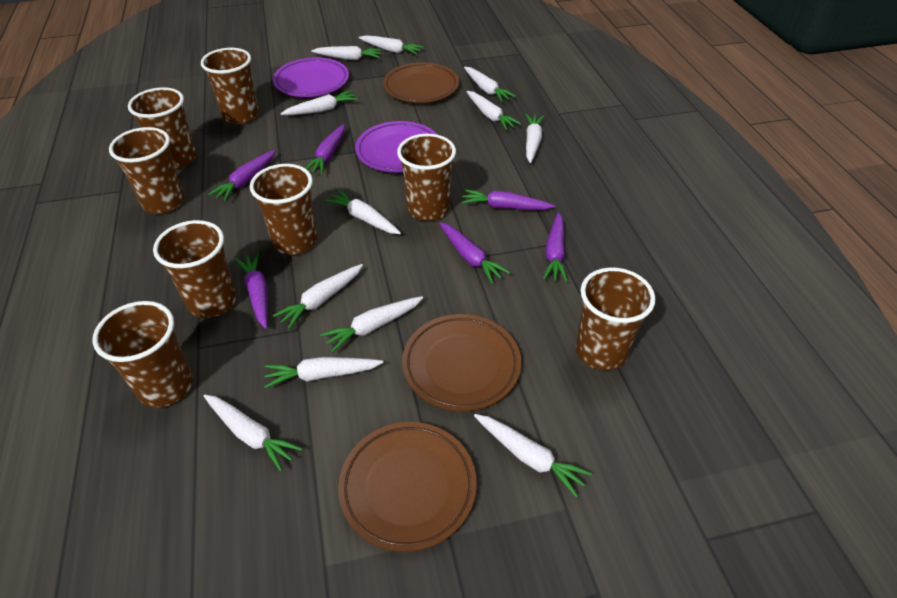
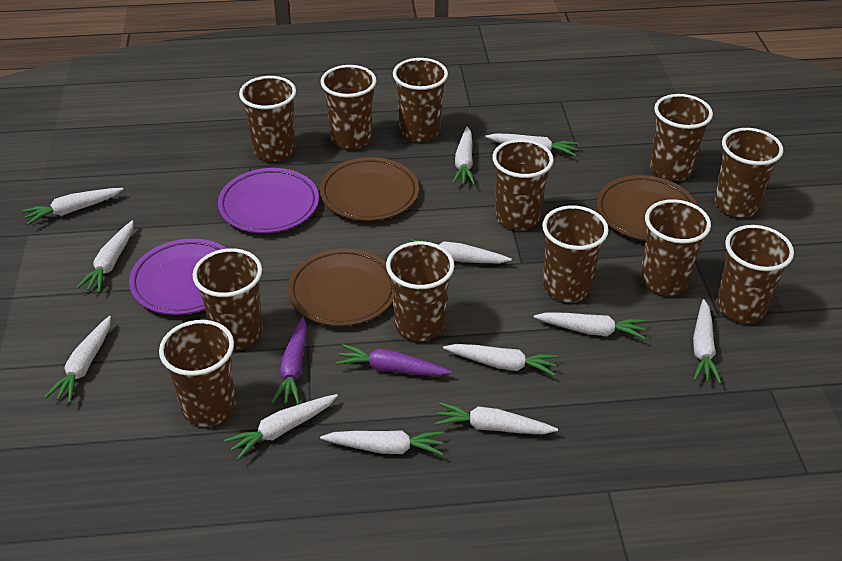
brown cup: [93,301,193,408] [109,127,185,214] [128,87,197,169] [153,220,237,318] [201,48,259,124] [250,164,317,255] [397,134,456,221] [576,267,655,370] = 8 -> [159,320,236,426] [192,248,263,349] [239,76,296,161] [321,65,377,149] [386,241,455,341] [393,58,448,142] [492,139,554,230] [542,205,609,302] [640,199,711,295] [650,94,713,181] [714,128,783,217] [716,225,794,323] = 12
purple carrot: [208,150,276,202] [235,252,268,329] [305,124,345,175] [439,222,510,284] [461,189,555,210] [543,212,568,282] = 6 -> [271,317,307,405] [336,344,452,376] = 2

